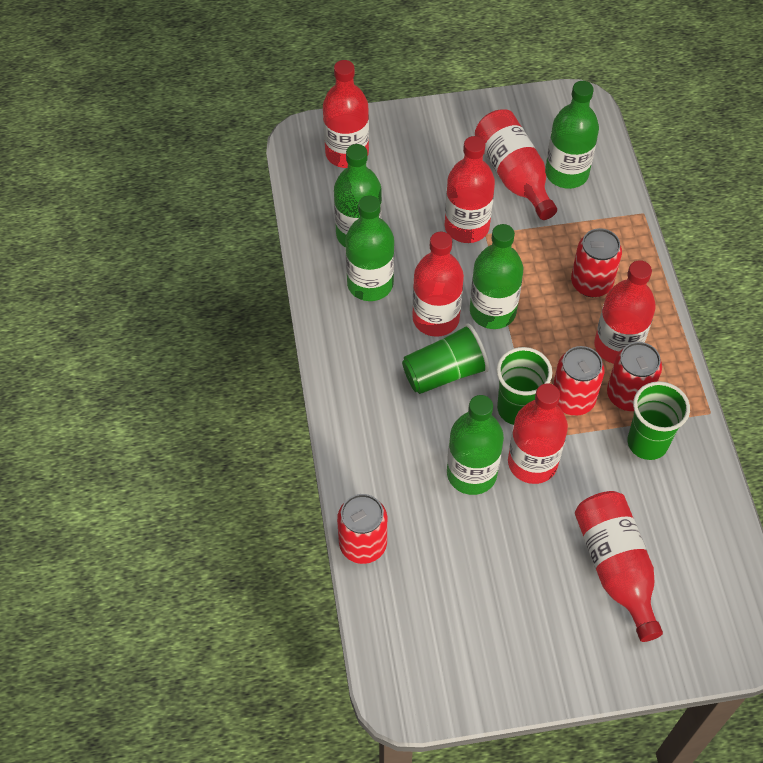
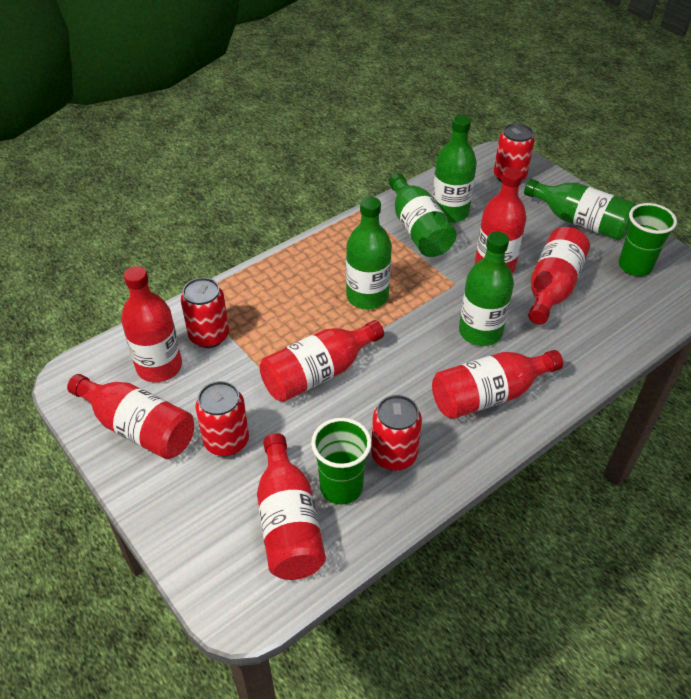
green cup: [402,324,489,394] [497,347,552,425] [627,381,690,460] = 3 -> [311,418,372,505] [619,203,677,276] = 2

